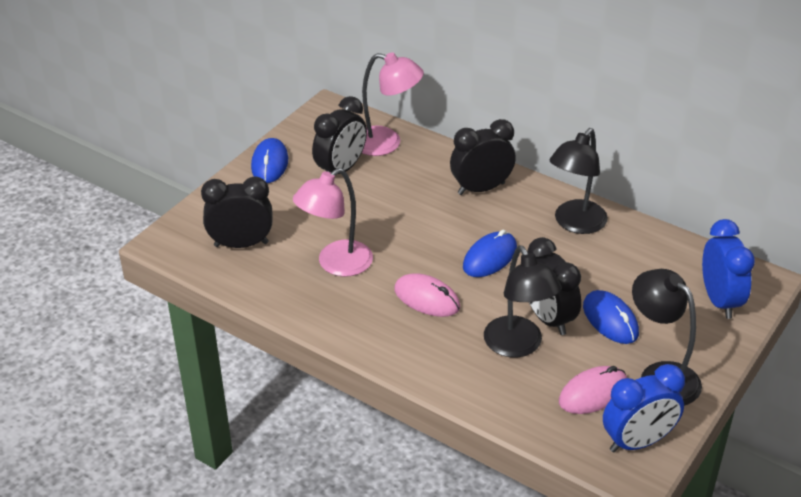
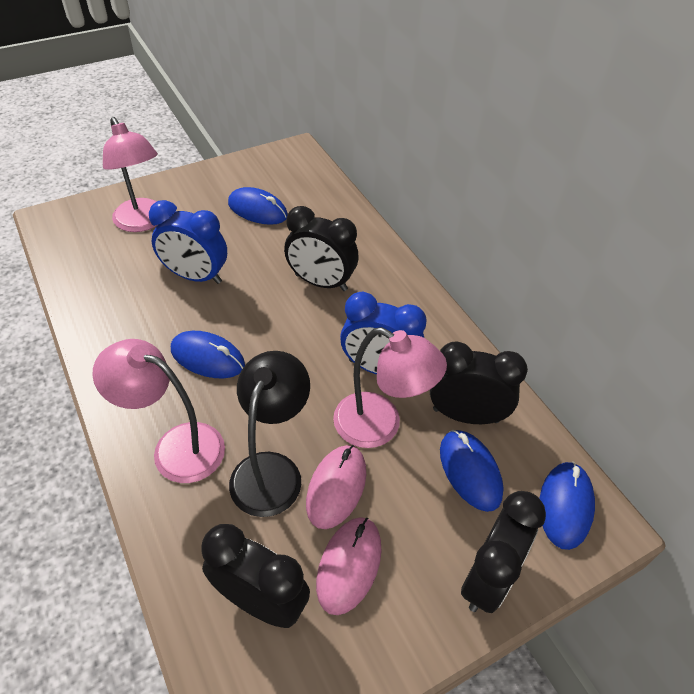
black lamp: [484,245,562,358] [550,128,608,234] [632,269,702,405] = 3 -> [229,351,310,517] = 1
blue mouse: [251,138,288,183] [463,230,517,277] [583,290,639,344] = 3 -> [171,331,245,379] [228,187,288,225] [440,430,504,512] [540,462,595,550] = 4
pink lamp: [293,168,373,277] [362,52,424,156] = 2 -> [92,339,225,483] [103,117,158,232] [333,327,447,448] = 3

